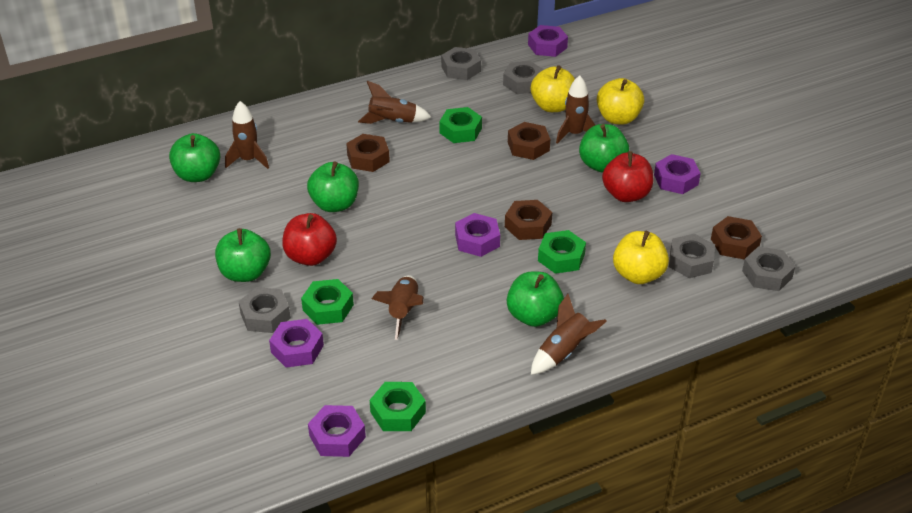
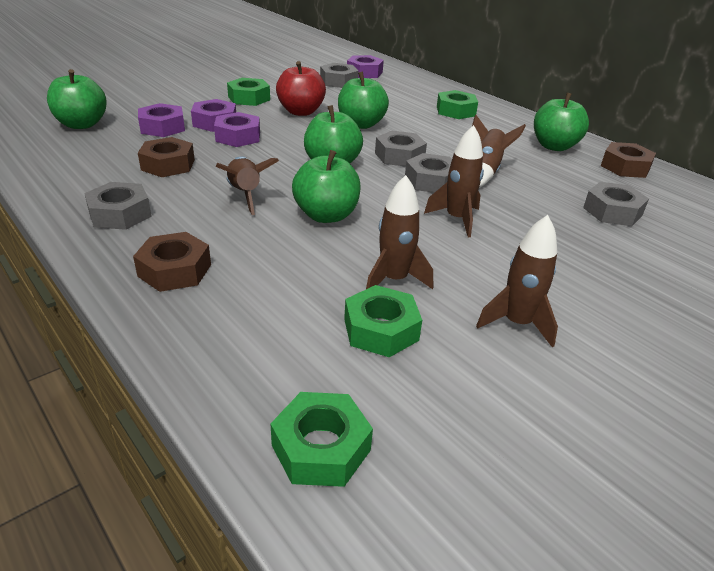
brown nut: [346,134,390,172] [505,200,552,240] [508,122,550,160] [711,216,762,260] = 4 -> [133,232,211,292] [138,137,195,177] [601,142,656,178] = 3
purple nut: [269,319,324,368] [308,405,366,457] [455,213,500,257] [528,25,568,57] [654,154,701,194] = 5 -> [138,103,185,137] [191,99,236,132] [214,112,260,147] [347,55,384,78] = 4
red apple: [282,213,337,266] [602,151,653,202] = 2 -> [276,61,326,116] = 1
yellow apple: [531,65,575,112] [597,78,644,125] [613,231,669,284] = 3 -> none = 0

